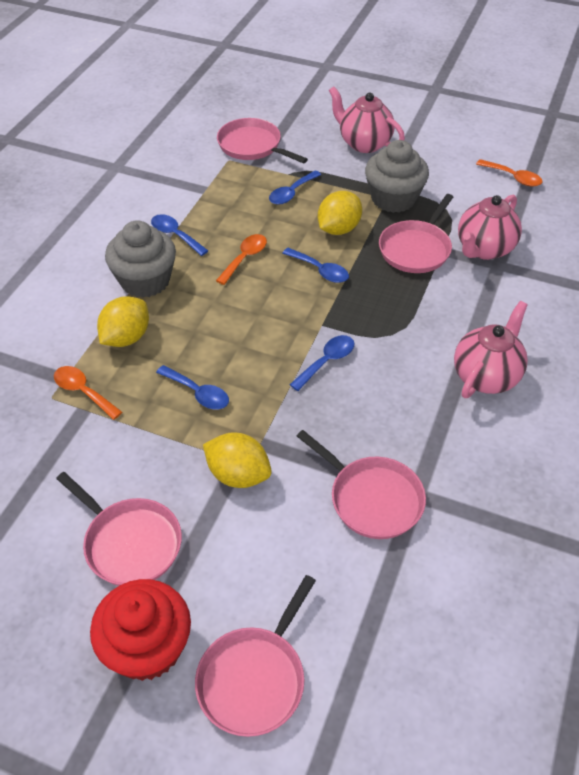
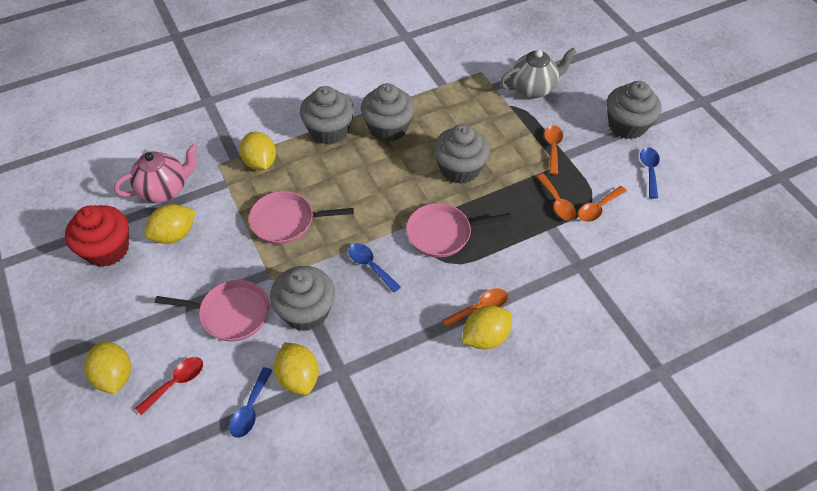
blue spoon: [151,214,208,256] [156,365,229,409] [269,171,321,205] [282,248,349,283] [290,335,354,391] = 5 -> [229,367,273,438] [348,243,400,293] [640,147,660,199] = 3
grey cupcake: [105,220,176,298] [365,140,429,213] = 2 -> [270,266,335,331] [300,86,354,145] [361,83,415,142] [433,124,490,184] [607,81,662,139] = 5
grey teapot: none = 0 -> [500,48,576,98] = 1
orange spoon: [54,366,122,420] [216,234,267,285] [476,159,543,186] = 3 -> [443,288,508,328] [536,174,576,221] [544,125,563,174] [578,186,627,222] = 4
pink pan: [56,472,182,586] [195,575,316,737] [217,118,308,164] [297,430,426,539] [379,194,453,273] = 5 -> [155,280,269,341] [249,191,354,244] [406,203,511,258] = 3
pink teapot: [329,86,405,153] [454,301,528,398] [458,195,522,260] = 3 -> [114,144,198,203] = 1
red spoon: none = 0 -> [135,357,203,415] = 1
yellow lemon: [97,296,149,347] [203,432,272,488] [318,191,362,235] = 3 -> [84,341,131,394] [144,204,196,244] [240,132,276,170] [274,342,319,395] [462,306,512,349] = 5

